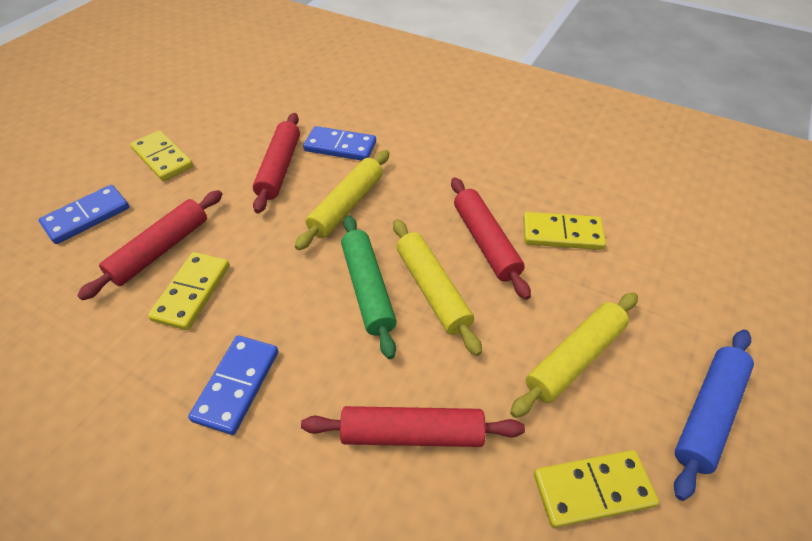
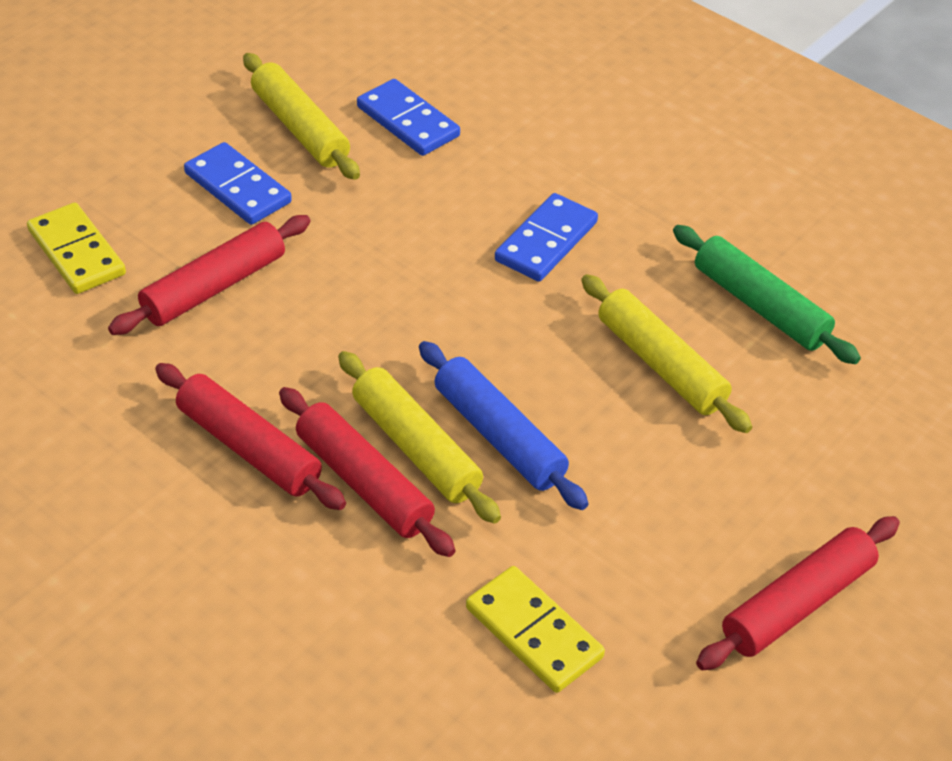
yellow domino: [130,130,193,181] [148,252,230,330] [523,212,606,250] [534,450,659,528] = 4 -> [27,202,126,294] [466,566,605,693] = 2

